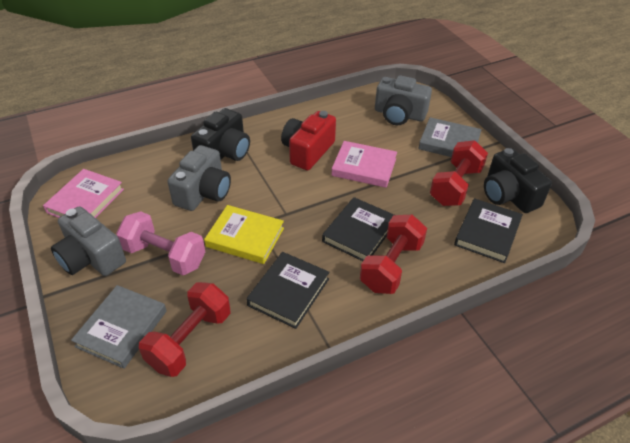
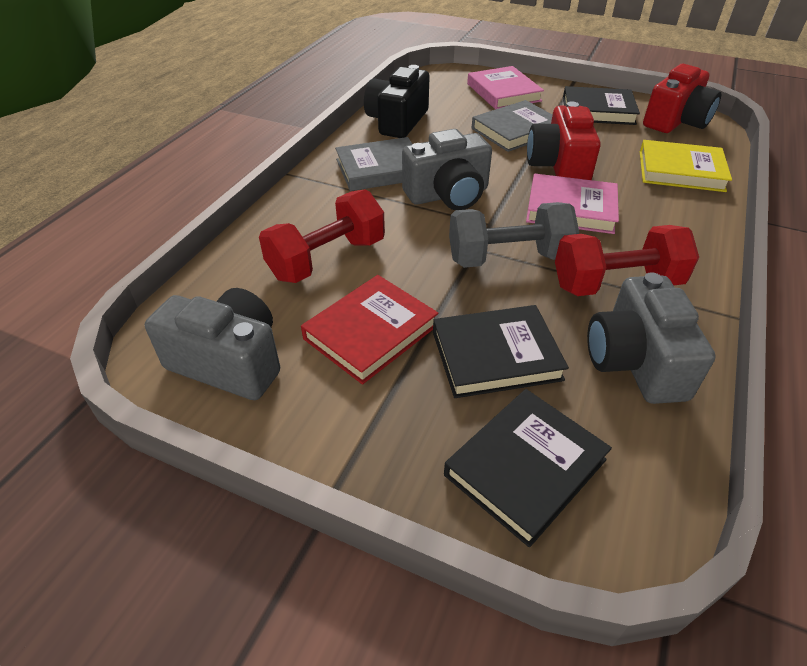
black camera: [191,108,250,161] [484,148,552,213] = 2 -> [364,65,430,138] = 1
grey dumbbell: none = 0 -> [449,202,579,268] = 1
pink dumbbell: [116,211,205,275] = 1 -> none = 0
red book: none = 0 -> [301,275,438,384] = 1
red camera: [281,111,336,170] = 1 -> [527,101,601,180] [643,64,721,133] = 2
red dumbbell: [139,282,230,377] [360,215,427,294] [430,140,488,206] = 3 -> [259,189,385,283] [555,225,699,296] = 2

